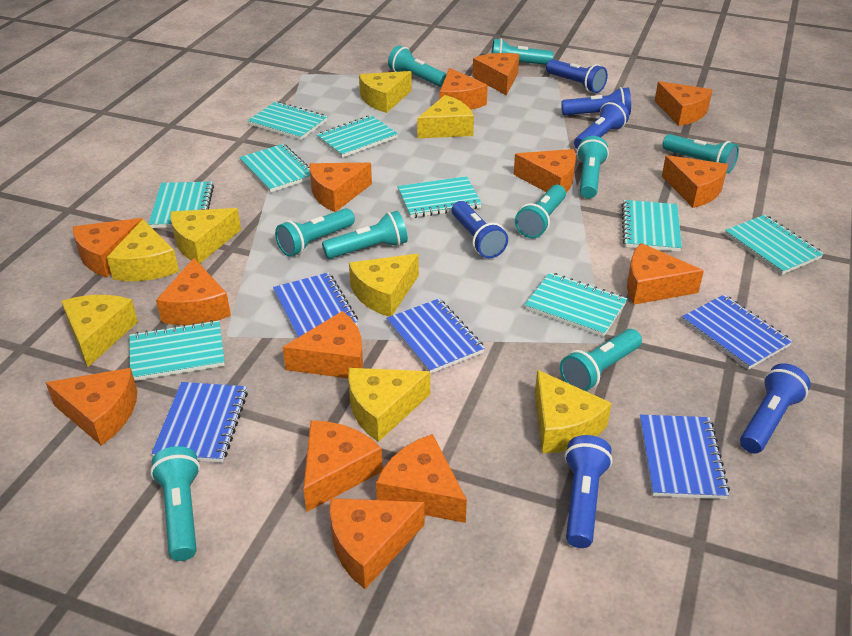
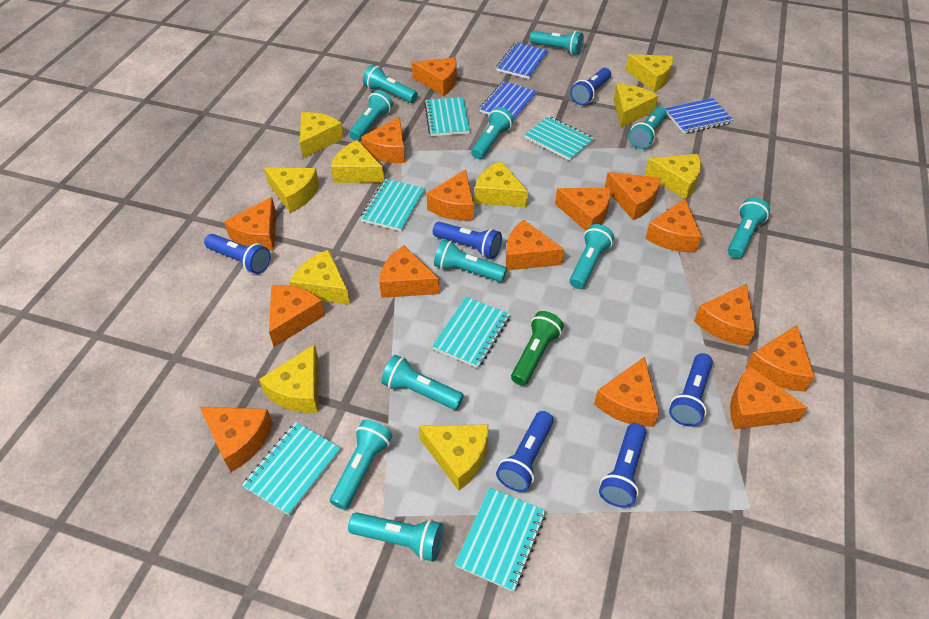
blue notebook: [151,382,248,463] [273,272,358,338] [386,299,485,374] [640,415,730,499] [682,295,793,370] = 5 -> [479,81,537,123] [496,42,549,79] [665,98,733,134] = 3
green flashlight: none = 0 -> [511,311,564,386] = 1
orange cheese: [45,368,137,445] [73,218,142,277] [156,258,231,325] [283,311,363,378] [303,420,383,512] [309,163,372,212] [330,498,424,589] [376,434,467,523] [440,68,488,110] [472,53,520,95] [513,149,576,193] [627,243,704,305] [655,81,712,126] [662,155,728,208] = 14 -> [200,407,273,472] [224,197,276,251] [269,285,325,347] [361,117,405,163] [379,246,440,298] [412,57,457,96] [426,169,474,221] [506,220,564,271] [555,188,611,231] [594,357,659,427] [605,172,661,220] [645,199,702,252] [694,284,756,346] [730,366,808,429] [745,325,815,392] = 15
turquoise flashlight: [150,446,200,561] [275,208,355,257] [322,211,408,259] [388,45,447,87] [491,38,554,65] [515,185,566,238] [560,329,642,391] [577,136,609,199] [662,134,739,173] = 9 -> [330,420,392,510] [348,512,444,562] [349,90,393,141] [363,65,418,103] [381,355,464,410] [434,239,507,282] [471,107,514,159] [530,31,584,55] [570,224,614,289] [628,107,667,149] [728,198,770,259] = 11
turquoise notebook: [129,320,225,381] [148,181,214,228] [239,144,311,193] [248,101,327,140] [316,115,398,158] [398,176,482,218] [525,273,627,337] [622,200,682,252] [725,215,824,275] = 9 -> [242,422,341,516] [360,179,425,232] [424,97,470,136] [432,297,510,368] [455,488,546,592] [524,116,594,161] = 6
yellow cheese: [61,295,138,367] [107,219,179,281] [170,208,241,264] [348,368,430,442] [349,254,419,317] [359,71,412,113] [417,95,474,138] [535,370,612,454] = 8 -> [259,344,319,413] [264,168,319,213] [289,250,350,305] [300,112,344,159] [331,140,384,183] [419,425,488,491] [474,161,528,207] [614,84,658,128] [626,54,673,92] [645,154,701,199] = 10

